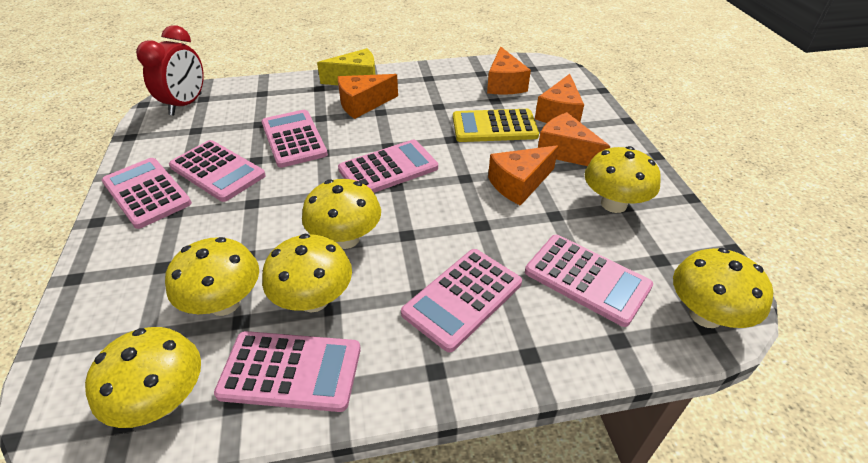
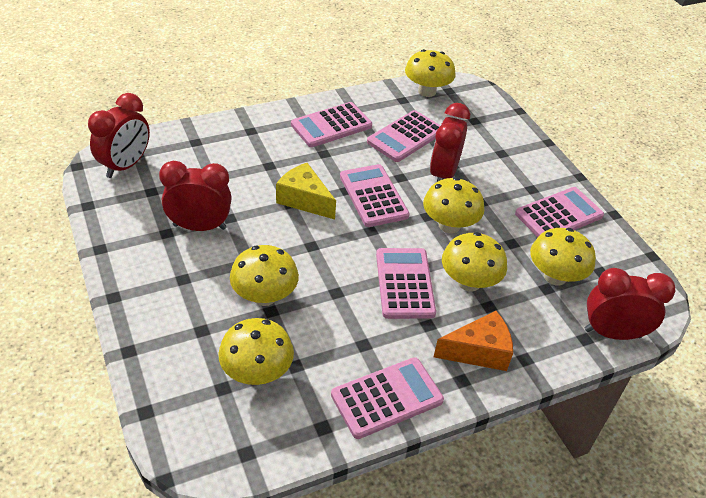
orange cheese: [338,74,398,119] [487,46,531,95] [488,145,559,206] [535,74,584,123] [538,112,610,166] = 5 -> [434,311,513,371] = 1
pink calculator: [102,158,192,229] [169,140,266,202] [214,331,361,412] [262,110,328,168] [338,140,438,193] [401,249,522,352] [525,235,653,327] = 7 -> [291,102,372,147] [331,357,444,439] [340,164,410,227] [367,110,440,162] [376,248,436,319] [515,187,604,237] = 6
red clock: [136,25,204,115] = 1 -> [88,93,150,178] [159,161,232,231] [430,103,470,182] [585,268,675,340] = 4
yellow calculator: [453,109,539,142] = 1 -> none = 0

